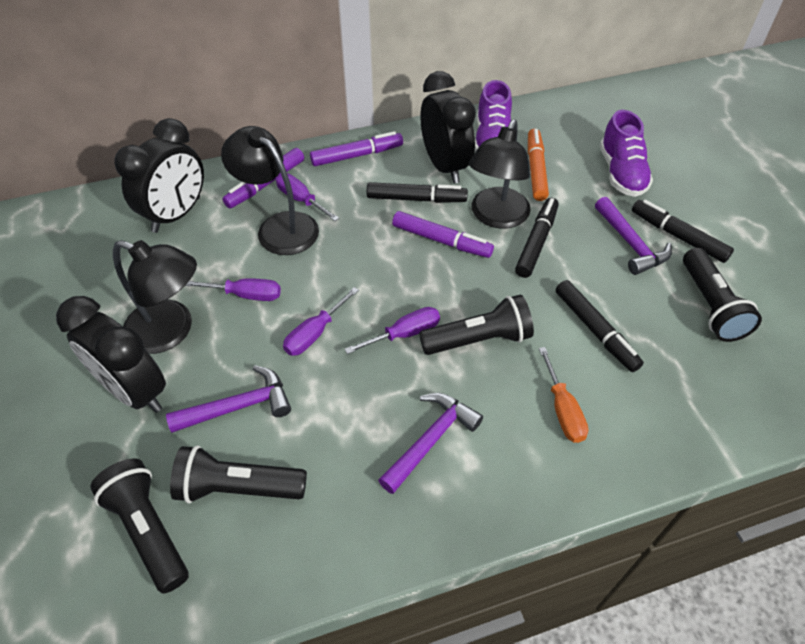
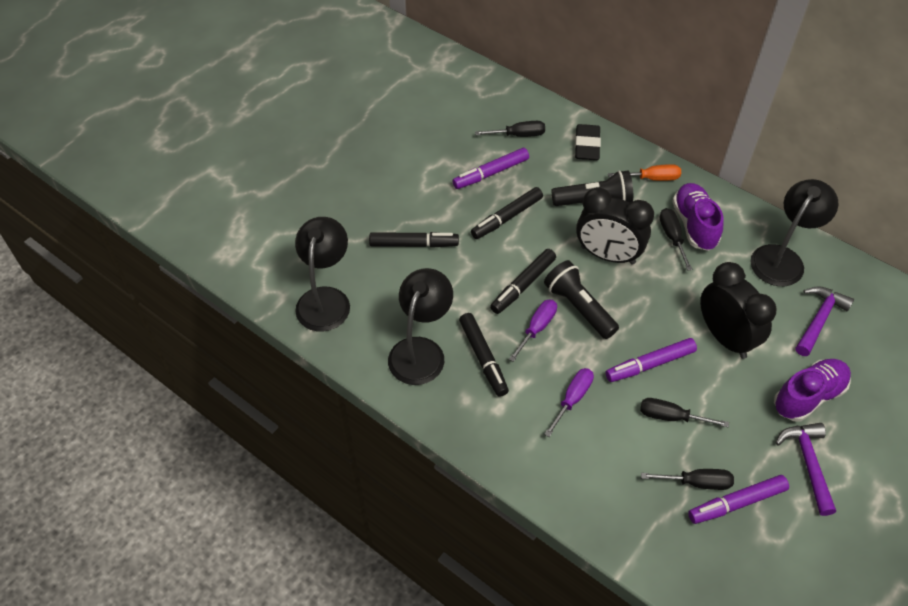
black clock: [56,296,166,413] [114,118,204,233] [421,71,476,183] = 3 -> [576,187,654,265] [700,262,777,359] = 2
black eraser: none = 0 -> [575,124,601,160] = 1
black flashlight: [90,459,189,594] [170,445,307,503] [419,295,534,355] [683,248,762,342] = 4 -> [544,260,619,339] [551,170,633,206] = 2
black screwdriver: none = 0 -> [475,121,545,137] [640,398,729,427] [641,469,734,490] [660,208,692,271] = 4
orange marker: [528,129,549,201] = 1 -> none = 0
purple hammer: [166,365,291,433] [378,393,483,494] [595,197,672,275] = 3 -> [775,423,836,516] [796,286,854,356] = 2
purple screwdriver: [185,278,281,301] [276,173,339,221] [283,287,359,356] [345,307,440,354] = 4 -> [509,299,557,362] [544,368,594,437] = 2

